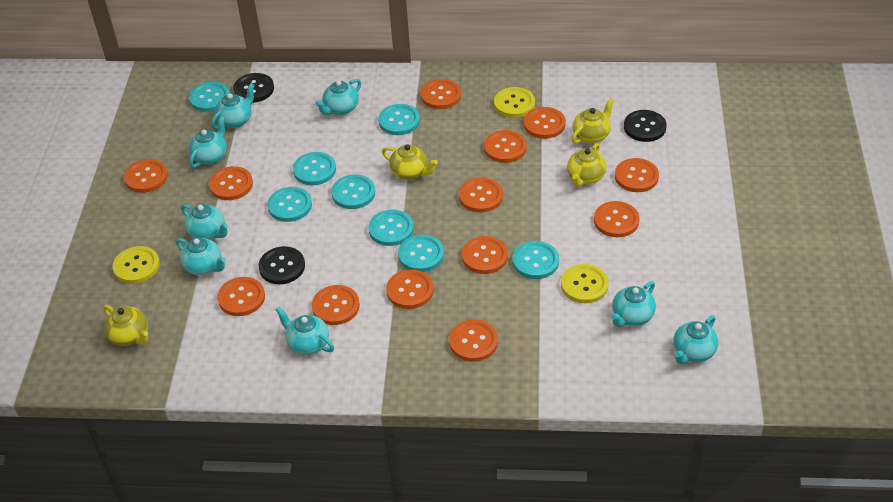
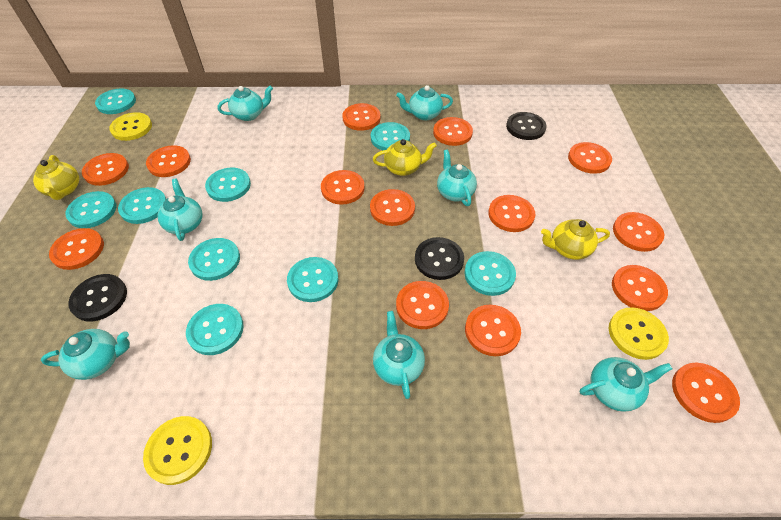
orange button: [124,159,168,193] [209,166,253,200] [217,277,265,316] [312,285,360,325] [386,270,434,309] [421,79,461,109] [449,320,498,362] [459,177,503,212] [462,236,508,274] [484,130,527,163] [524,107,566,139] [594,201,640,237] [615,158,659,192] = 13 -> [49,228,104,270] [82,153,129,186] [146,146,191,177] [321,170,365,204] [342,103,381,131] [370,189,415,226] [396,281,449,329] [433,117,473,146] [465,305,521,356] [488,195,535,232] [568,142,612,174] [612,265,668,311] [613,212,664,252] [672,363,740,423] = 14
turquoise button: [189,82,230,112] [267,187,312,222] [293,152,336,185] [331,174,375,209] [368,209,414,246] [378,104,420,135] [398,235,444,272] [513,241,559,279] = 8 -> [65,191,116,228] [95,89,136,114] [118,187,166,224] [186,304,244,355] [188,238,240,281] [205,168,251,202] [287,257,338,302] [371,122,410,150] [465,251,516,296] = 9
turquoise teapot: [176,238,226,275] [181,204,228,240] [189,116,227,168] [211,83,255,129] [275,307,334,355] [315,79,361,115] [611,281,656,327] [673,315,718,364] = 8 -> [41,329,130,380] [157,179,203,241] [218,86,273,121] [373,311,425,399] [396,85,453,120] [437,149,477,206] [579,357,672,412] = 7
yellow teapot: [103,305,148,346] [382,144,438,180] [567,143,606,187] [572,98,614,144] = 4 -> [33,155,80,200] [373,139,437,176] [541,219,610,260] = 3

